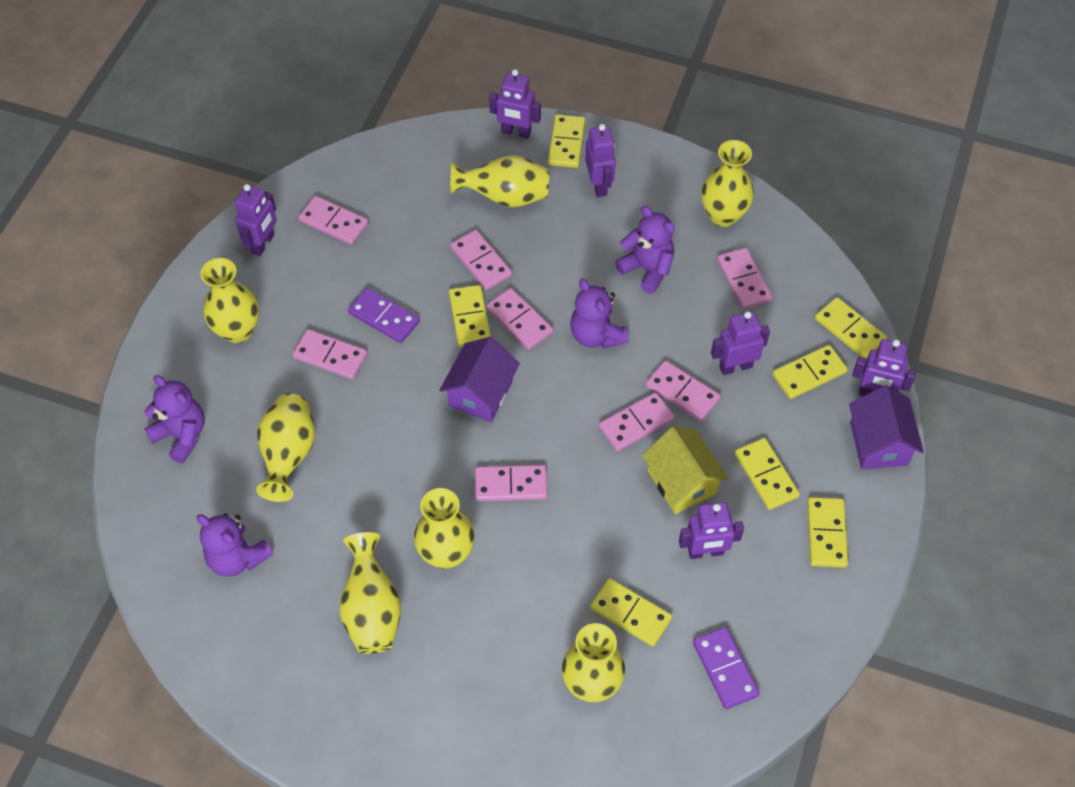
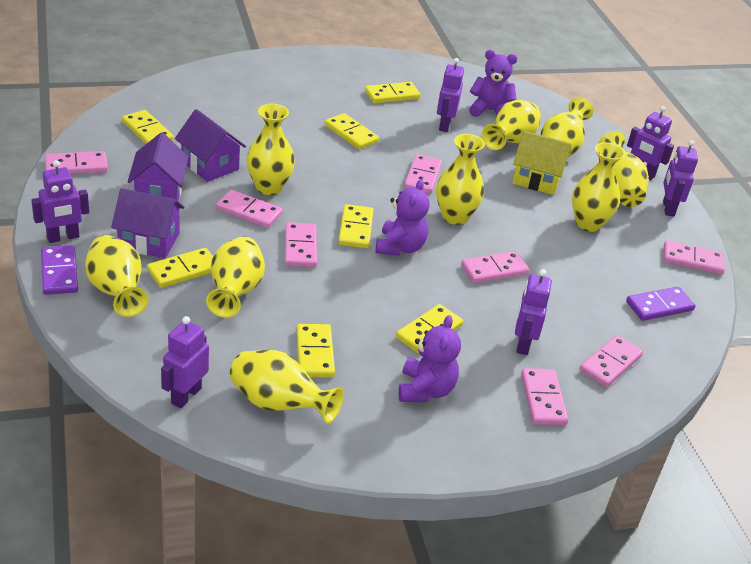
purple house: [439,337,520,422] [849,385,924,469] = 2 -> [111,188,184,258] [128,133,189,201] [175,109,246,182] = 3
purple teddy bear: [144,375,205,463] [197,513,273,577] [570,279,629,349] [615,206,675,294] = 4 -> [376,179,430,256] [399,315,461,402] [469,50,517,117] = 3
yellow vase: [200,258,259,343] [256,394,315,502] [339,532,401,654] [414,488,474,569] [450,155,549,207] [562,623,625,702] [701,140,754,227] = 7 -> [85,235,148,317] [206,236,265,318] [230,350,344,423] [247,104,295,195] [436,134,485,225] [482,100,541,150] [540,98,593,157] [572,142,625,232] [598,132,649,207] = 9

